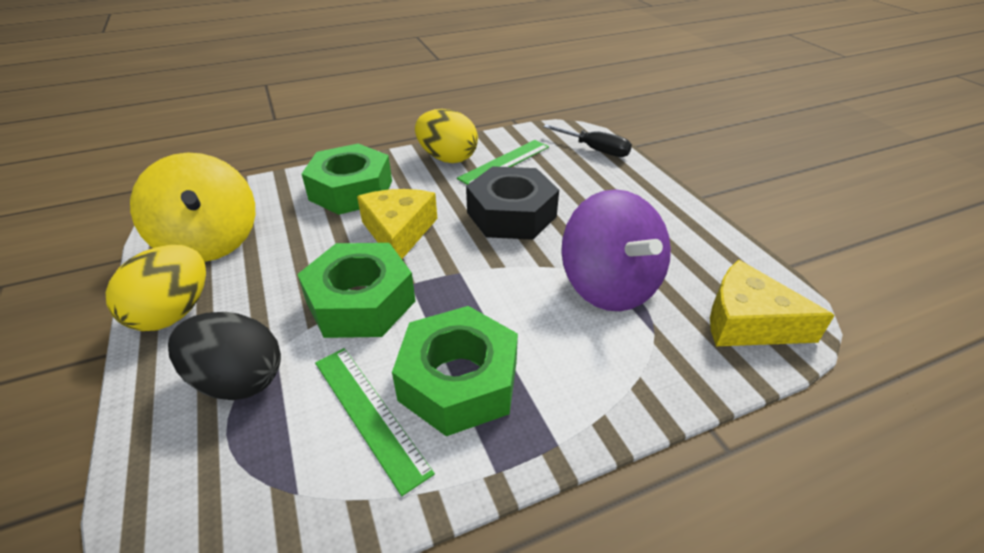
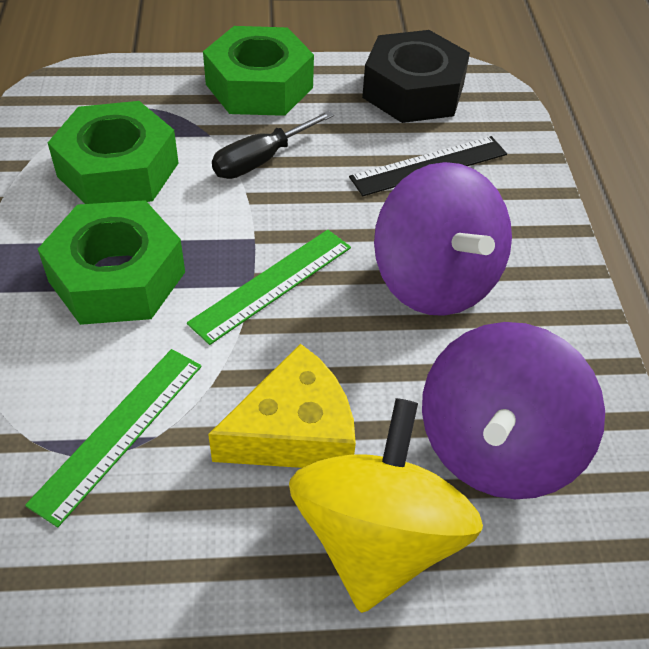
black egg: [168,312,281,400] = 1 -> none = 0
black ruler: none = 0 -> [349,136,507,196] = 1
purple spinning top: [561,189,671,311] = 1 -> [374,162,512,316] [422,322,605,499] = 2
yellow cheese: [357,189,437,259] [710,260,835,346] = 2 -> [208,343,356,468] = 1
yellow egg: [106,245,206,331] [415,109,478,163] = 2 -> none = 0

